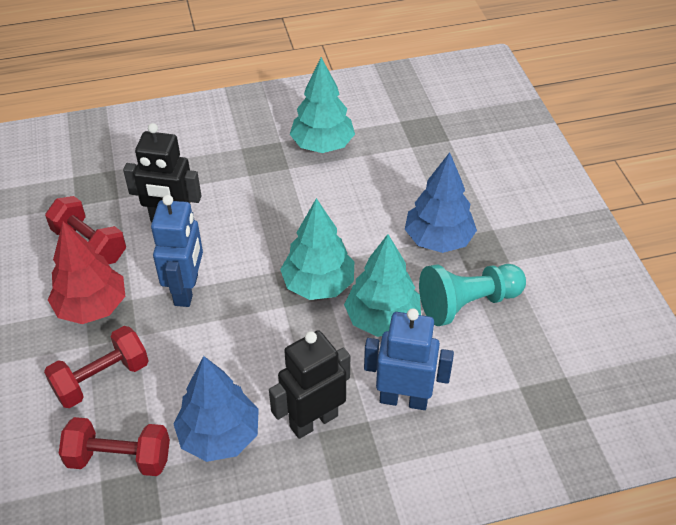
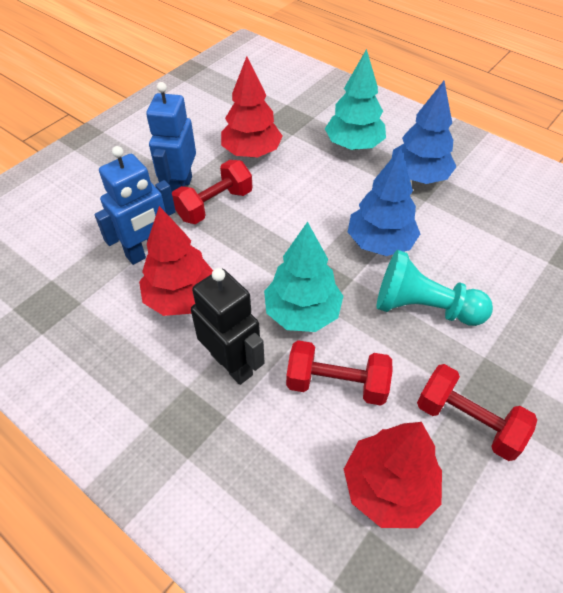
black robot: [123,123,202,222] [269,330,350,439] = 2 -> [191,268,265,385] = 1
red tree: [48,222,125,324] = 1 -> [139,206,213,316] [221,56,283,157] [344,422,442,528] = 3
turquoise tree: [280,198,354,300] [290,57,355,153] [344,234,421,337] = 3 -> [264,222,343,332] [325,49,386,150] = 2

